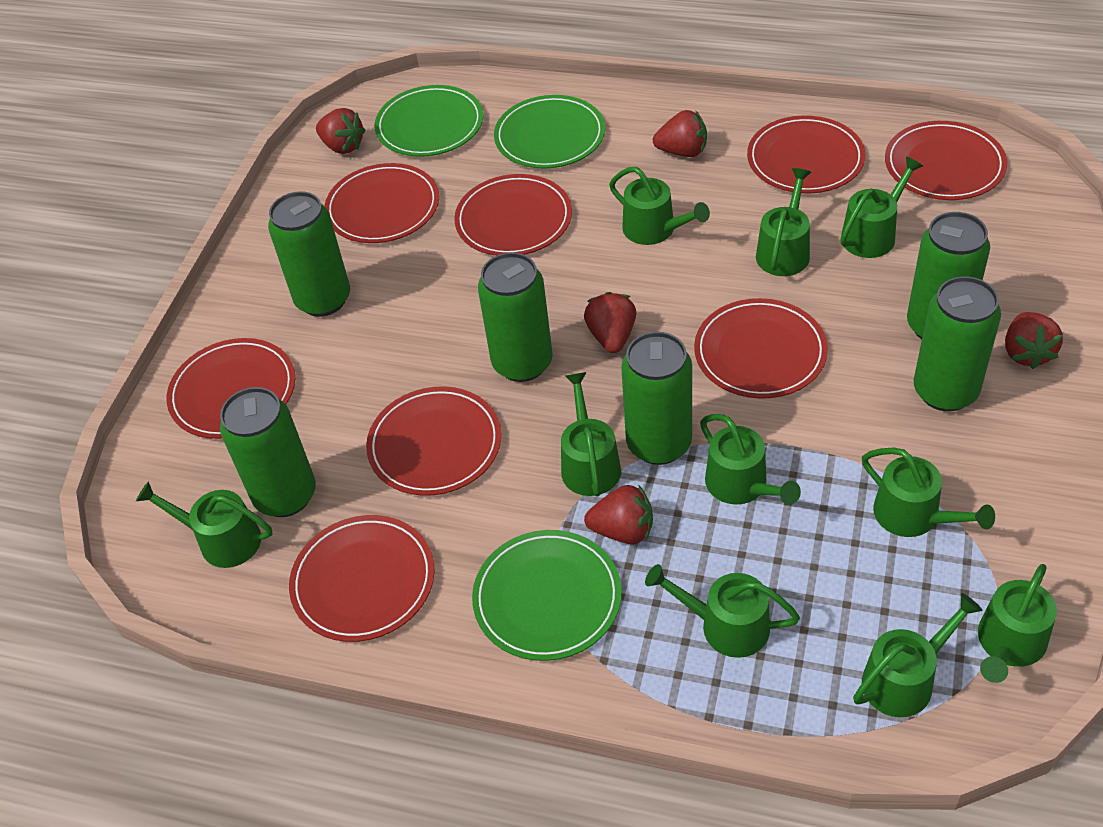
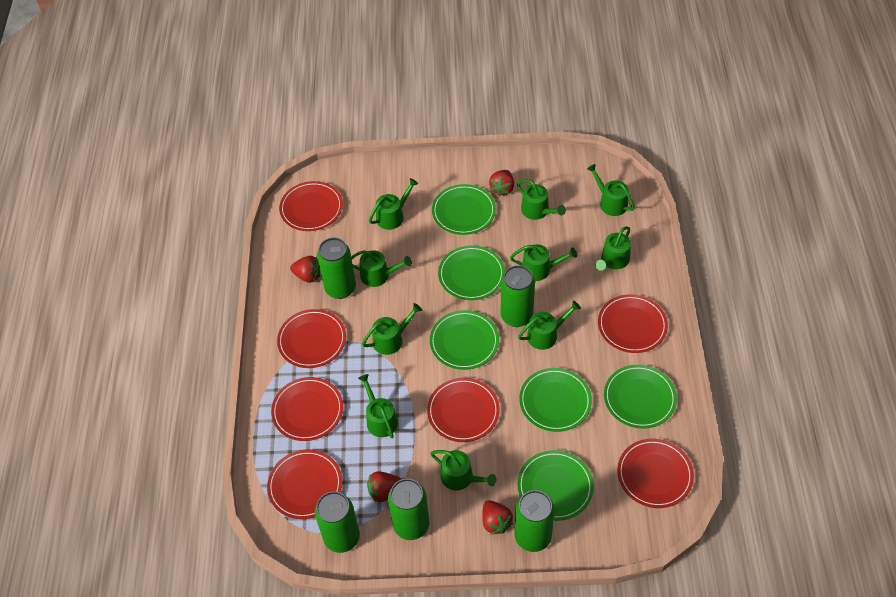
green can: [220,387,316,517] [268,191,350,317] [478,252,553,382] [621,332,692,465] [907,212,990,339] [914,276,1001,412] = 6 -> [315,491,360,553] [317,238,356,299] [388,479,429,540] [501,265,535,327] [515,490,555,552] = 5
green plate: [374,85,483,157] [472,530,622,661] [494,95,605,169] = 3 -> [430,310,499,370] [432,184,496,235] [438,245,505,300] [517,450,594,521] [519,368,592,432] [604,365,677,429] = 6
red plate: [167,338,295,439] [289,515,435,642] [324,163,439,243] [366,386,501,496] [454,174,572,256] [694,298,828,399] [747,115,865,193] [885,121,1007,200] = 8 -> [267,449,342,519] [271,377,343,441] [277,309,346,368] [279,181,343,231] [427,378,500,442] [598,294,668,353] [617,439,694,508] = 7
red strawberry: [316,108,365,154] [584,292,636,353] [584,485,653,544] [653,110,707,157] [1005,312,1063,369] = 5 -> [290,256,320,283] [367,471,402,502] [482,500,513,535] [489,170,514,196] = 4

